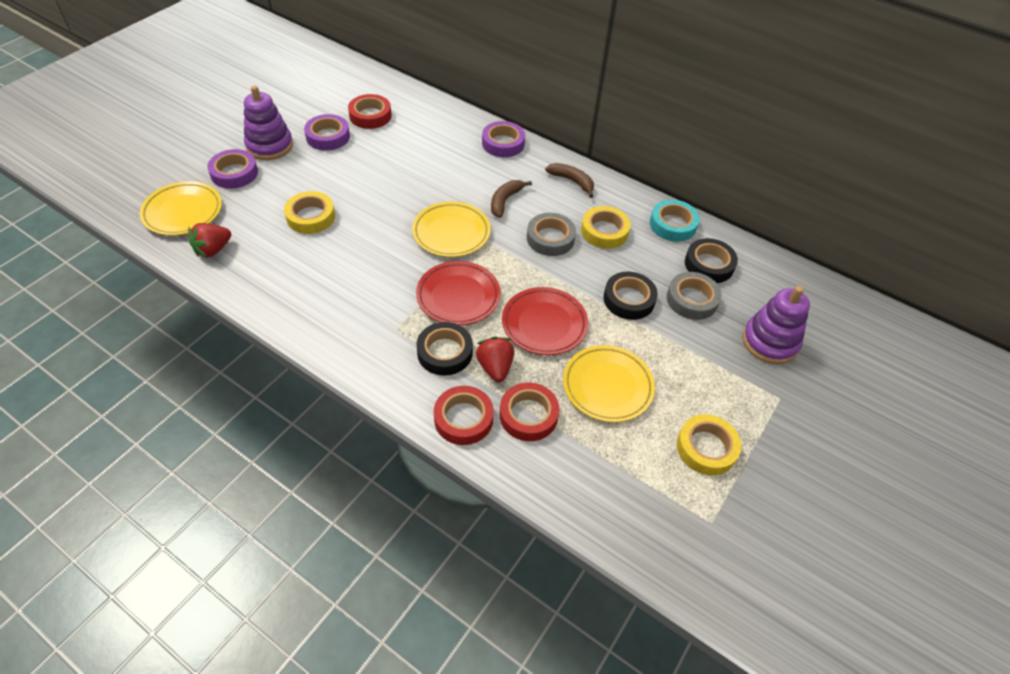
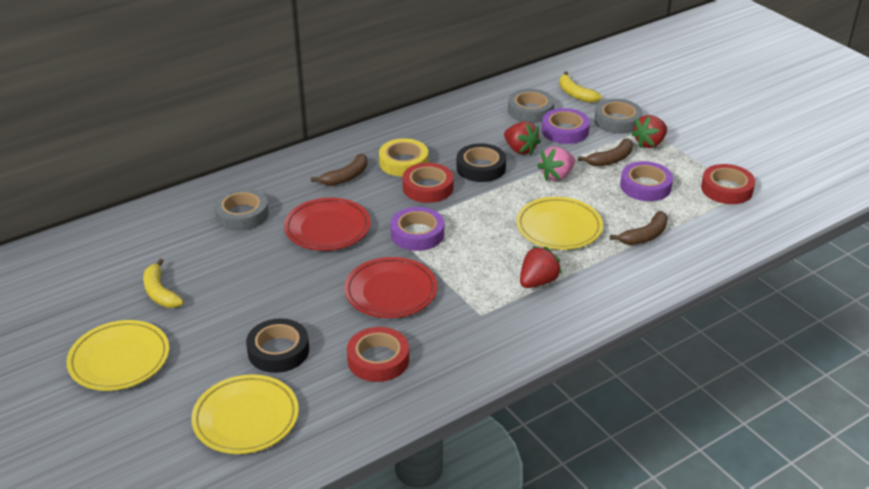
black tape: [416,322,473,376] [603,272,658,320] [685,238,738,283] = 3 -> [246,318,309,373] [456,143,506,182] = 2
brown banana: [491,180,532,218] [545,163,594,198] = 2 -> [311,154,368,186] [578,138,633,167] [610,211,668,245] = 3
grey tape: [527,213,576,256] [667,272,722,320] = 2 -> [214,188,269,231] [508,89,554,123] [594,99,643,134] = 3
pink strawberry: none = 0 -> [537,147,575,181] = 1
purple stacking toy: [244,86,293,160] [742,286,810,364] = 2 -> none = 0
red strawberry: [188,223,231,258] [476,337,514,382] = 2 -> [504,121,541,155] [520,246,562,288] [631,115,667,148] = 3
turquoise tape: [650,200,700,242] = 1 -> none = 0
yellow banana: none = 0 -> [143,259,184,308] [559,71,602,103] = 2
yellow tape: [284,191,335,234] [581,206,631,249] [677,414,741,475] = 3 -> [379,138,428,177] = 1

